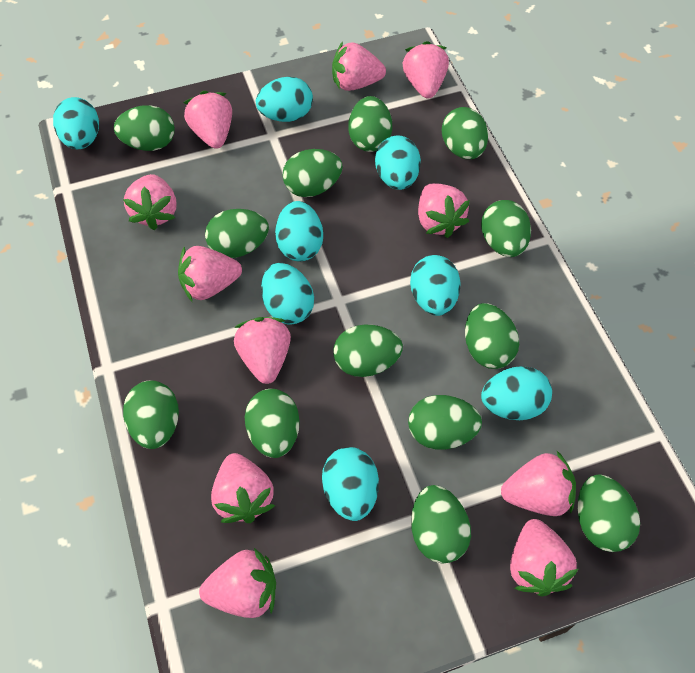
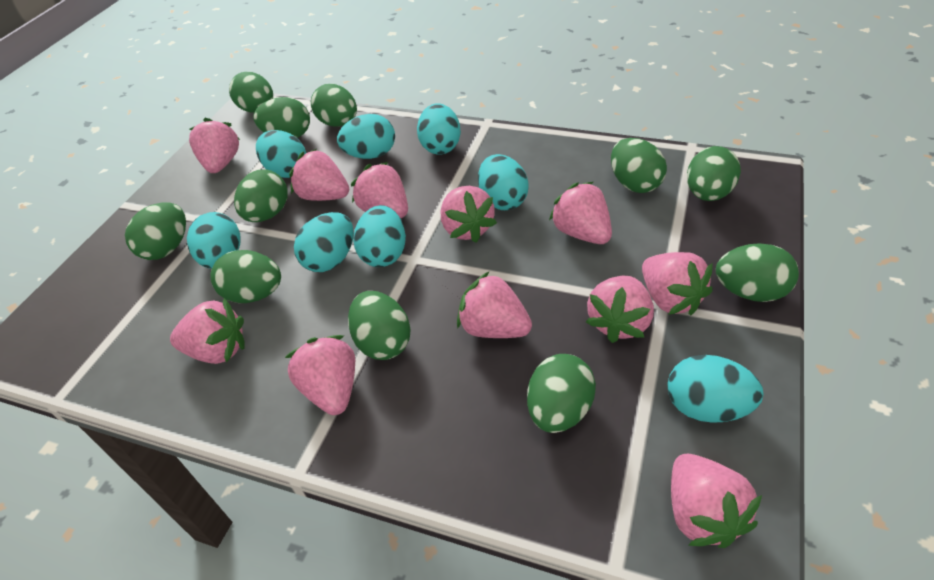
green egg: [114,105,175,151] [123,380,179,449] [205,209,269,258] [244,389,300,458] [282,149,343,197] [333,325,403,377] [349,96,392,152] [408,395,482,450] [411,485,471,564] [442,107,488,159] [465,303,519,369] [481,200,531,257] [578,474,640,552] = 13 -> [125,202,186,260] [210,250,281,303] [229,72,273,113] [234,169,288,222] [253,97,310,138] [311,84,357,127] [348,291,410,360] [527,354,596,433] [611,138,667,193] [687,146,741,201] [716,243,799,302] = 11

